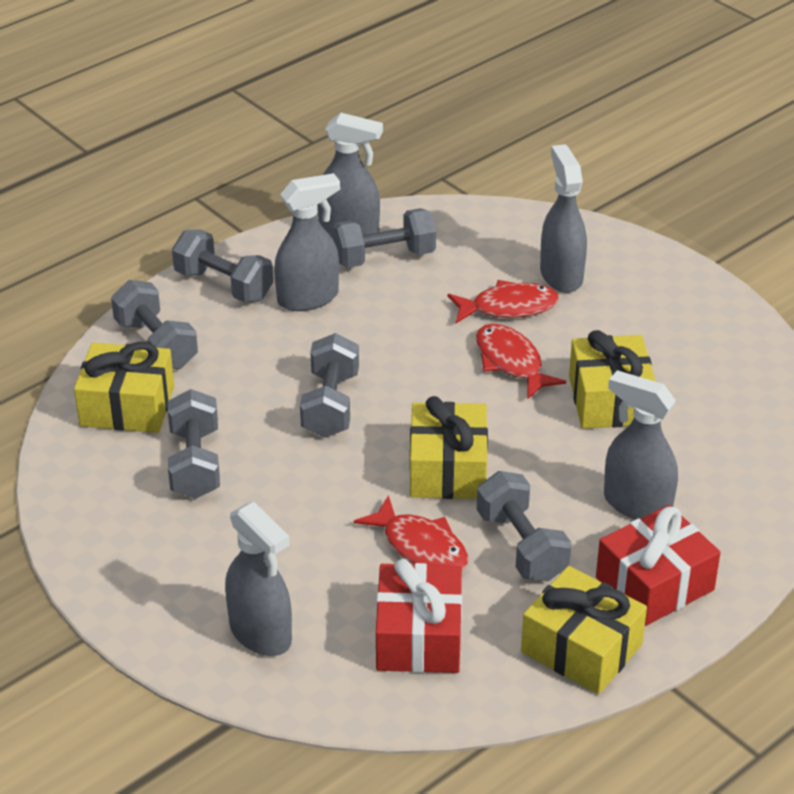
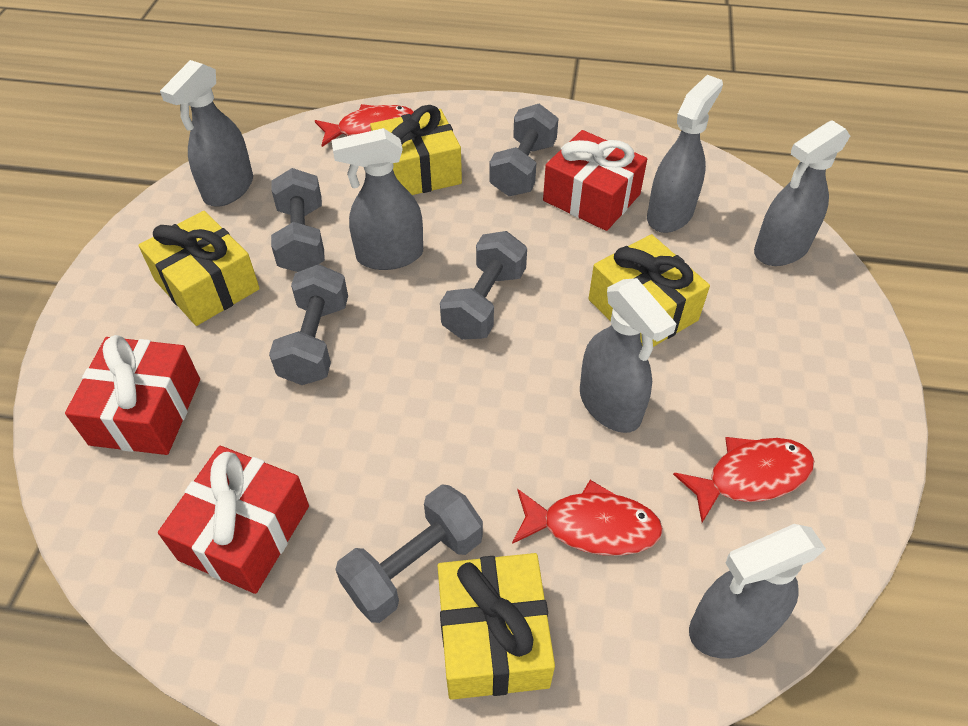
grey dumbbell: [111,280,198,369] [168,389,220,499] [172,229,273,303] [300,333,359,438] [333,208,436,268] [477,471,571,582] = 6 -> [269,264,348,385] [271,168,325,272] [335,485,483,623] [440,231,527,340] [489,104,559,196] = 5
grey spray bottle: [225,501,292,656] [274,173,340,311] [317,113,383,239] [540,144,587,293] [604,370,678,520] = 5 -> [160,60,253,207] [331,128,423,270] [580,278,677,433] [647,75,723,233] [689,524,826,658] [754,120,850,266] = 6
red gift: [376,559,462,673] [596,505,721,626] = 2 -> [65,335,200,455] [158,446,309,594] [543,130,647,231] = 3

